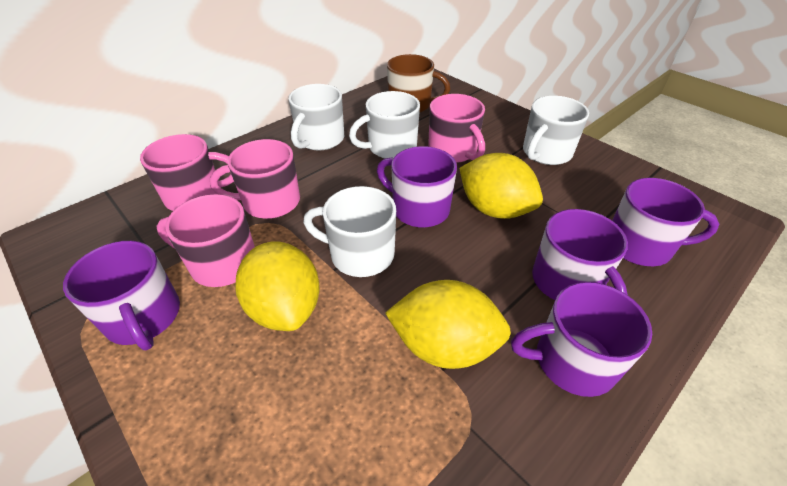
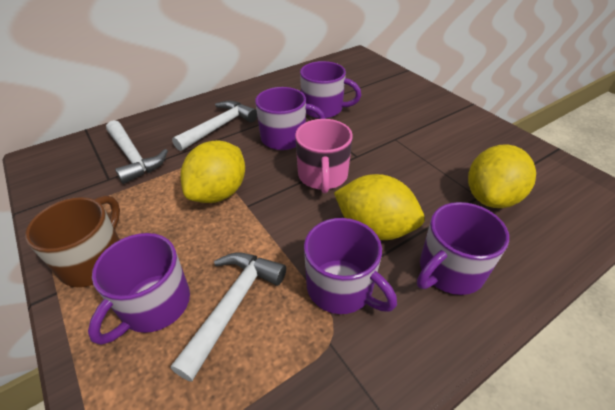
pink mug: [140,134,234,211] [157,194,255,287] [210,139,300,219] [428,94,485,163] = 4 -> [295,119,353,193] = 1
white hammer: none = 0 -> [106,120,168,184] [171,253,286,382] [172,101,257,151] = 3
white mug: [288,84,344,151] [303,186,396,277] [349,91,420,158] [523,96,589,165] = 4 -> none = 0

